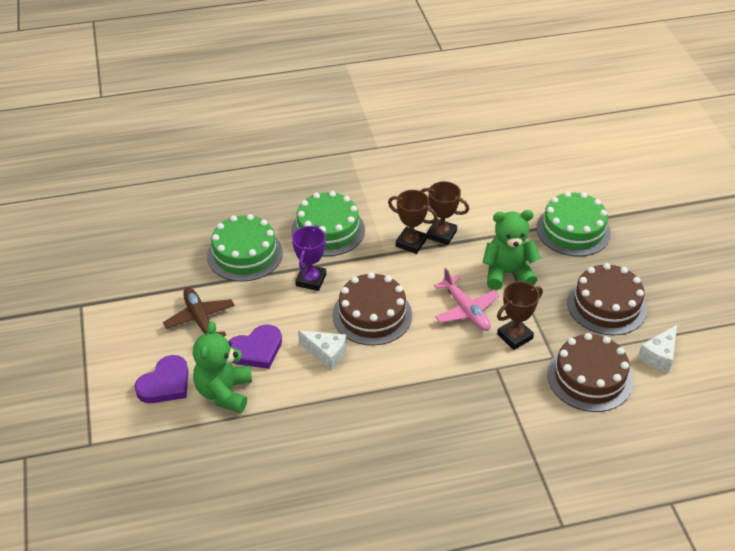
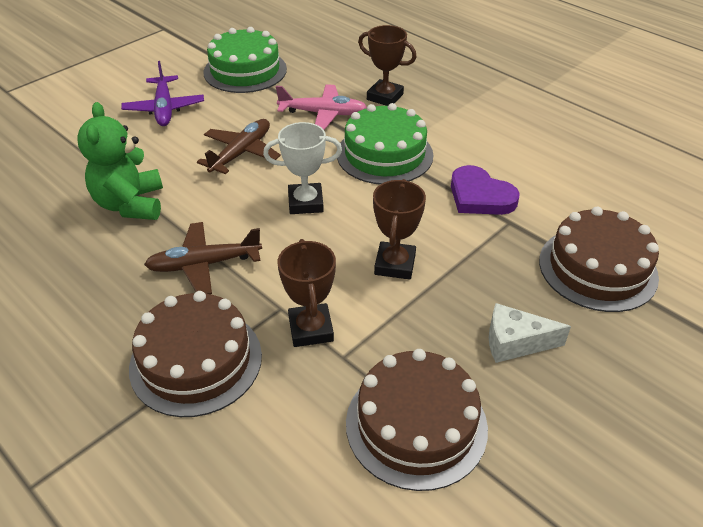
brown plane: [163,287,235,336] = 1 -> [144,222,262,294] [197,119,281,174] = 2
green cake: [207,214,283,282] [291,191,365,256] [536,191,611,256] = 3 -> [203,27,287,93] [337,103,433,184] = 2
green teddy bear: [193,322,252,413] [482,210,541,290] = 2 -> [77,102,163,220] = 1
purple heart: [134,355,188,403] [228,324,282,369] = 2 -> [451,165,519,215] = 1
purple plane: none = 0 -> [121,61,204,126] = 1
purple trophy: [292,225,326,291] = 1 -> none = 0
white cheese: [298,331,347,370] [638,325,677,373] = 2 -> [489,303,571,363] = 1
white trophy: none = 0 -> [263,122,342,214] = 1

